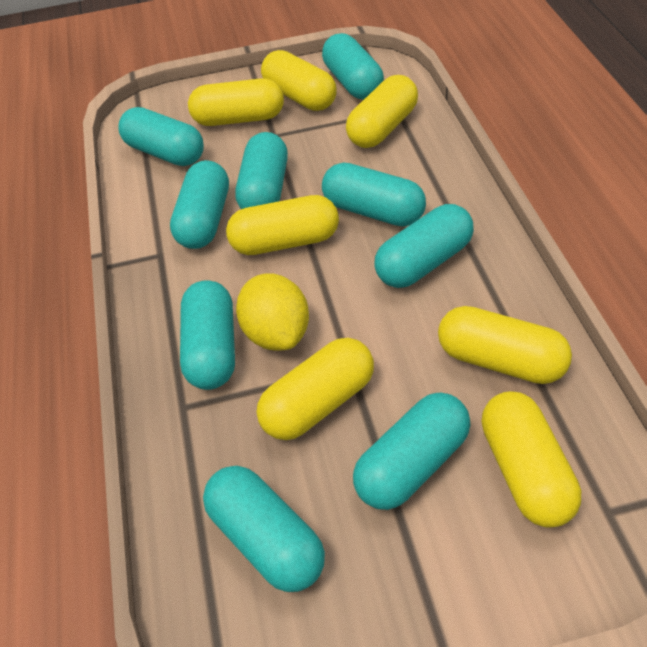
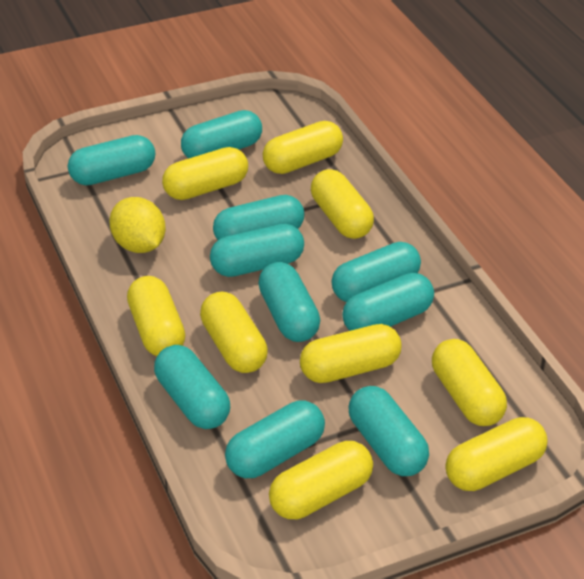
turquoise capsule: [118,107,204,166] [170,160,229,249] [180,280,235,390] [203,466,325,592] [236,132,288,209] [322,33,384,99] [322,163,426,227] [353,393,470,510] [374,204,474,288] = 9 -> [68,135,155,185] [154,345,230,429] [181,110,262,158] [210,224,304,277] [213,195,304,240] [225,401,325,478] [258,262,320,342] [331,242,421,302] [342,273,434,331] [348,386,429,476] = 10
yellow capsule: [188,78,284,126] [226,195,339,255] [257,338,374,440] [261,50,337,111] [346,75,418,148] [438,306,572,384] [481,391,581,528] = 7 -> [127,276,185,356] [162,147,248,200] [200,292,268,373] [263,121,343,174] [269,441,373,519] [300,324,402,383] [311,169,374,239] [432,339,507,426] [445,417,548,491] = 9

